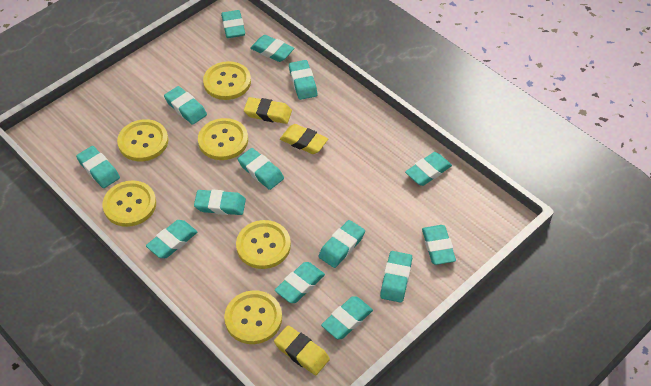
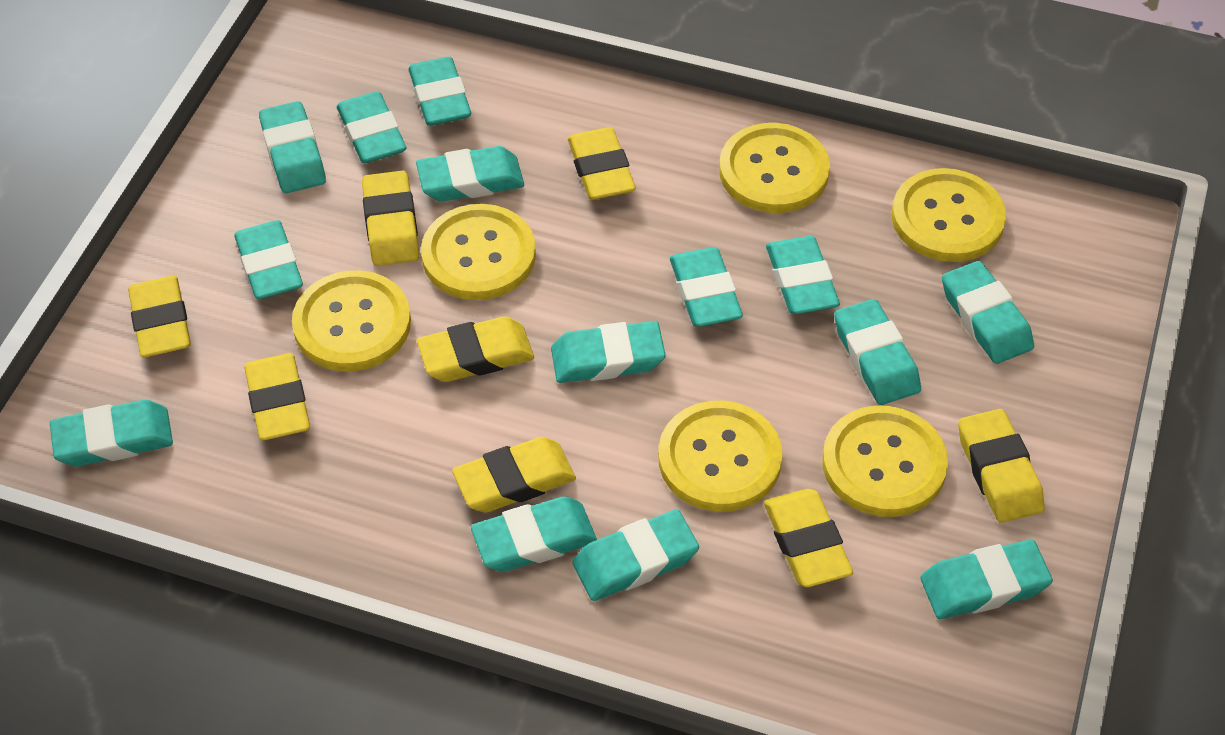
yellow eraser: [244,97,292,124] [274,325,330,375] [280,124,328,154] = 3 -> [128,276,191,357] [244,353,310,440] [362,171,419,266] [417,316,534,382] [452,437,576,512] [568,127,636,200] [764,489,853,587] [958,409,1045,523] = 8

